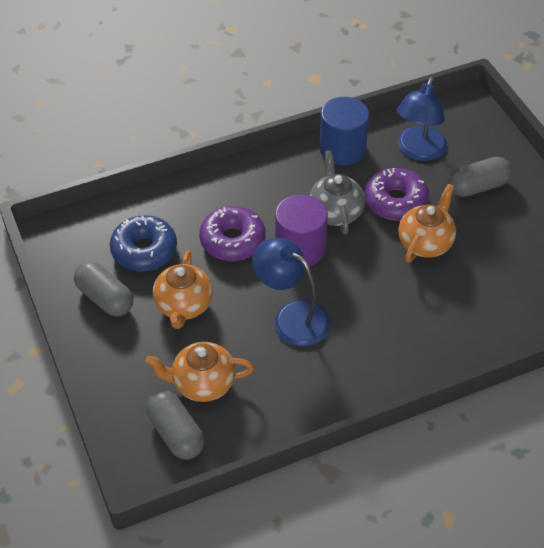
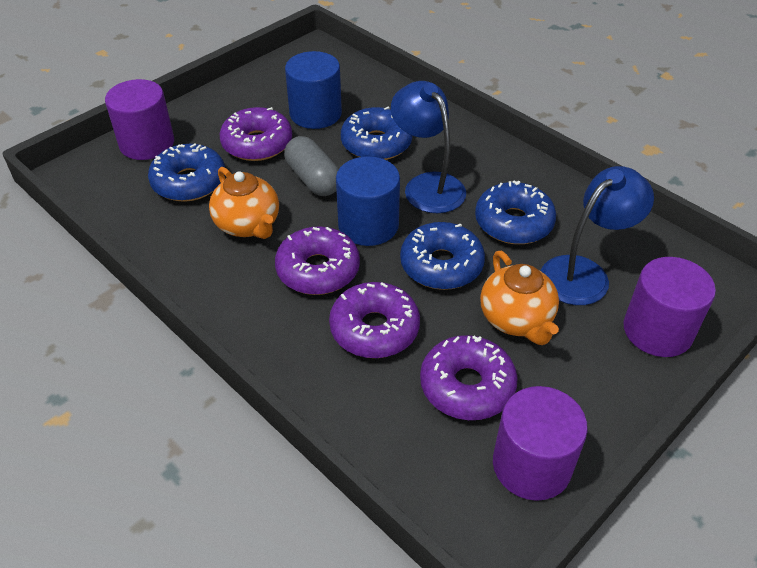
blue cylinder: [319,97,369,165] = 1 -> [285,51,342,129] [336,156,400,246] = 2
blue donut: [110,215,177,271] = 1 -> [148,144,225,202] [341,107,412,160] [400,222,485,290] [475,180,556,244] = 4
grey capsule: [74,261,133,317] [146,391,204,459] [448,157,512,197] = 3 -> [284,136,339,196] = 1
grey teapot: [310,150,365,234] = 1 -> none = 0
orange teapot: [145,342,254,402] [153,250,213,329] [398,184,456,262] = 3 -> [209,167,279,239] [480,251,559,345] = 2
purple cylinder: [275,194,328,266] = 1 -> [105,79,174,160] [493,386,588,501] [624,257,716,357] = 3
purple donut: [199,206,266,261] [364,168,429,221] = 2 -> [220,107,292,161] [275,226,360,295] [329,282,420,358] [420,335,518,420] = 4

